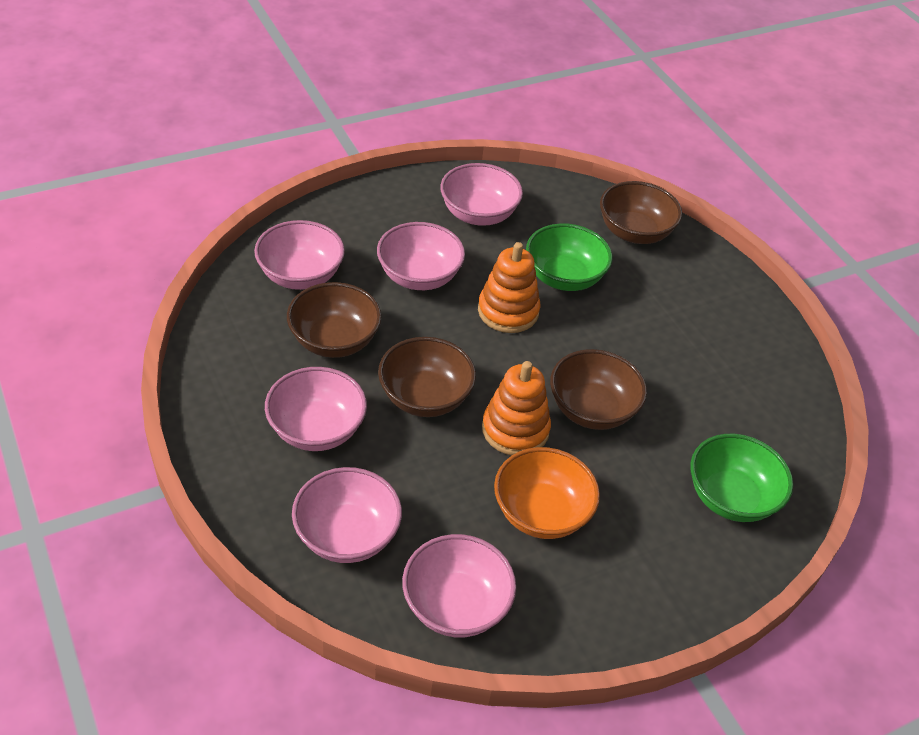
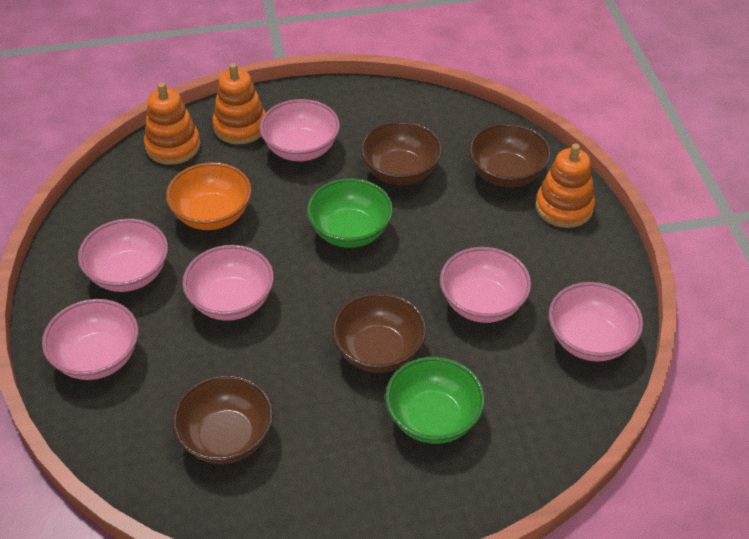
orange stacking toy: [478,242,541,333] [482,361,551,455] = 2 -> [144,82,201,165] [212,63,266,145] [536,144,595,228] = 3

